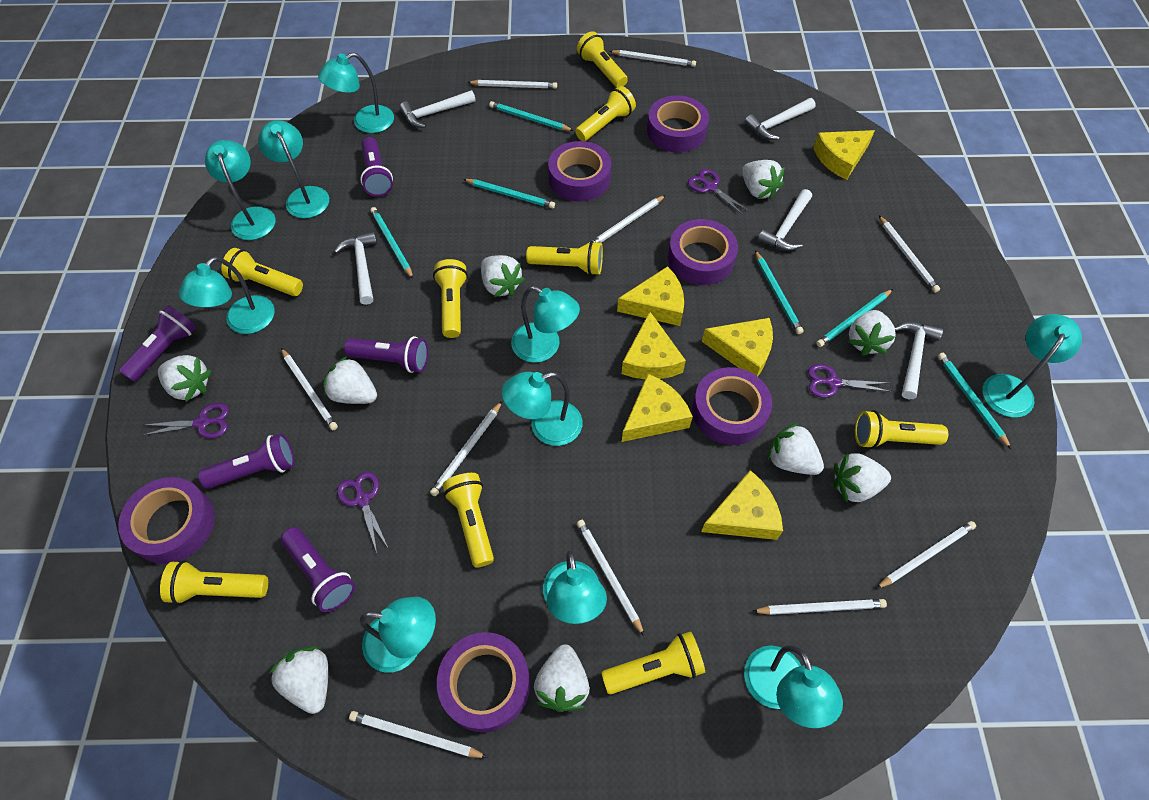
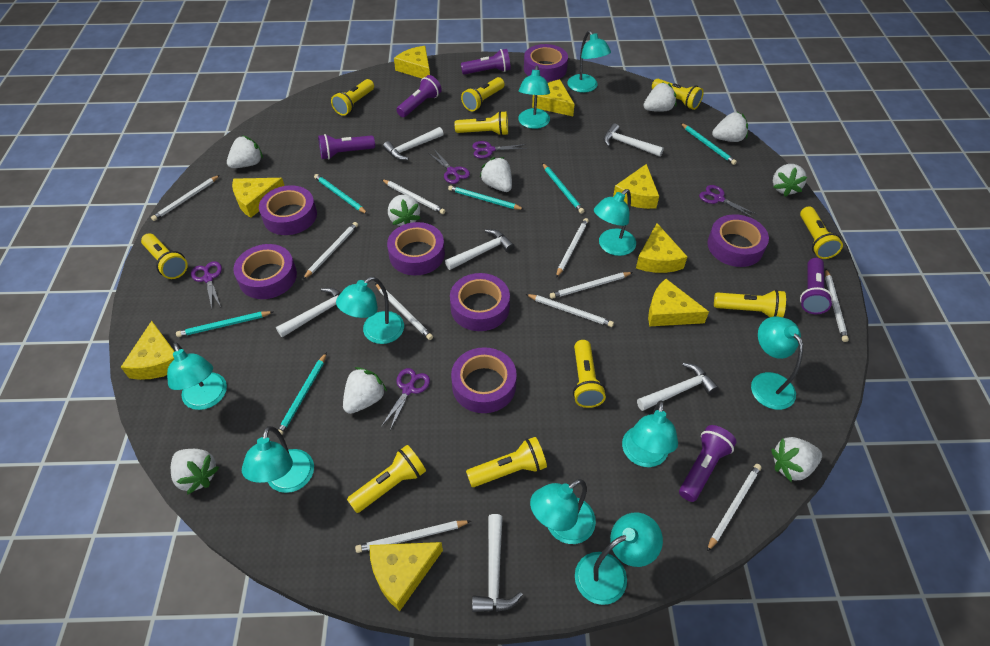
purple scissors: [144,403,229,438] [337,472,389,553] [688,169,749,215] [808,364,891,398] = 4 -> [191,261,222,309] [381,368,430,430] [429,151,470,184] [472,141,527,158] [699,185,756,218] = 5
purple tape: [118,477,215,564] [437,632,530,733] [548,141,611,202] [647,95,709,152] [668,219,738,285] [692,367,772,445] = 6 -> [233,244,297,299] [259,185,317,235] [387,222,445,276] [450,273,510,331] [451,347,517,413] [524,44,568,81] [707,214,769,267] = 7
white hammer: [334,231,377,305] [400,90,476,128] [744,98,816,140] [757,189,812,251] [895,321,943,399] = 5 -> [276,288,341,337] [383,127,444,160] [445,229,515,270] [472,514,523,612] [604,123,664,157] [637,363,719,411] = 6
yellow cheese: [617,266,684,326] [622,312,686,379] [622,374,693,442] [701,470,783,540] [702,318,773,377] [813,130,875,180] = 6 -> [121,321,175,380] [232,178,284,218] [370,542,443,611] [394,46,430,78] [532,79,575,116] [613,164,659,209] [636,223,688,273] [648,279,709,327] = 8
yellow flashlight: [160,560,268,605] [221,248,303,296] [433,259,468,338] [442,473,494,568] [526,241,603,275] [575,86,636,141] [577,31,628,88] [601,631,705,694] [855,410,948,449] = 9 -> [141,234,188,279] [331,79,374,116] [347,445,426,513] [455,111,508,136] [461,77,504,111] [466,437,547,487] [573,340,606,408] [652,79,704,110] [714,290,786,317] [800,206,843,259] = 10

